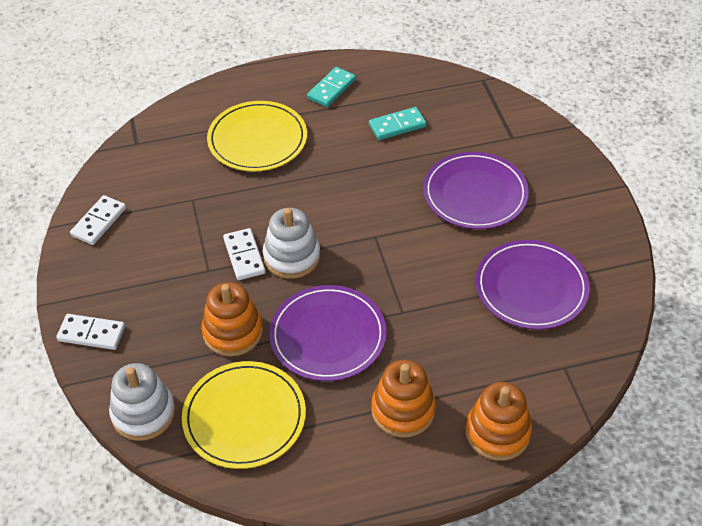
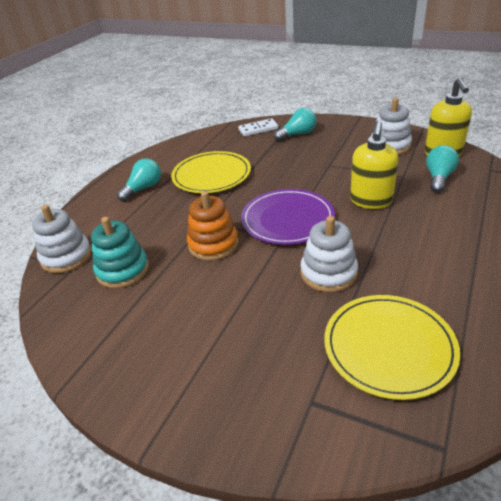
orange stacking toy: [201,282,263,356] [371,360,436,438] [466,382,532,461] = 3 -> [187,191,238,261] = 1
purple plate: [269,285,386,381] [423,152,529,229] [475,240,590,330] = 3 -> [241,189,335,245] = 1
turquoise domino: [307,67,356,107] [369,107,427,140] = 2 -> none = 0
turquoise light bulb: none = 0 -> [117,158,161,201] [274,108,316,141] [426,145,459,193] = 3
turquoise stacking toy: none = 0 -> [91,217,149,289] = 1
white domino: [56,314,125,350] [70,195,126,245] [223,228,266,280] = 3 -> [238,118,279,137] = 1
white stacking toy: [109,363,175,441] [263,208,320,279] = 2 -> [32,205,92,273] [300,216,358,292] [371,98,412,155] = 3
yellow soap dispenser: none = 0 -> [350,121,398,209] [425,78,472,156] = 2

